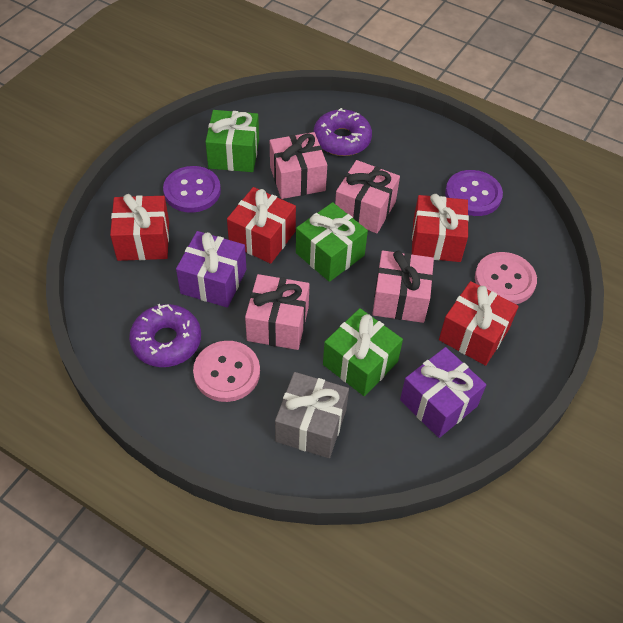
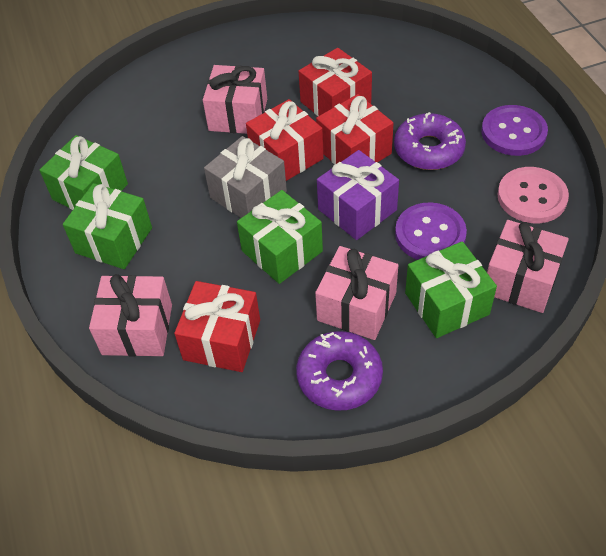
green gift: [205,110,259,172] [296,202,368,282] [323,308,403,396] = 3 -> [40,135,128,210] [63,183,152,269] [237,190,323,284] [405,241,497,338] = 4
pink button: [193,341,260,402] [475,252,537,304] = 2 -> [498,167,569,223] = 1
purple gift: [176,231,246,308] [400,347,486,438] = 2 -> [317,150,399,240] = 1

